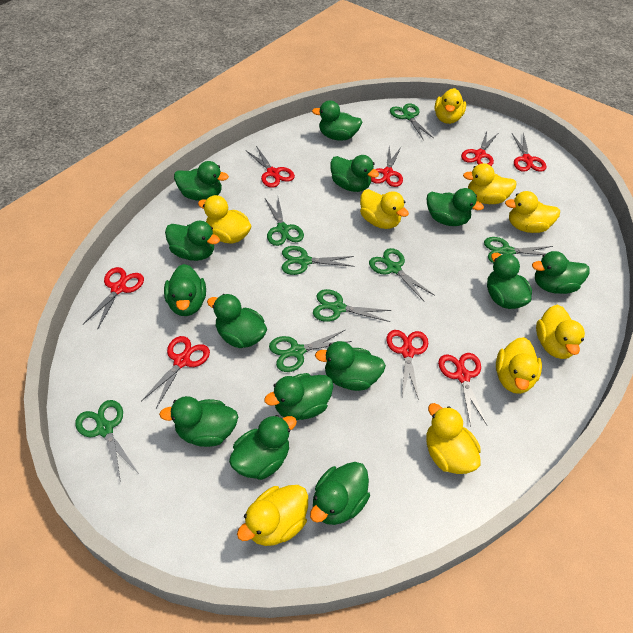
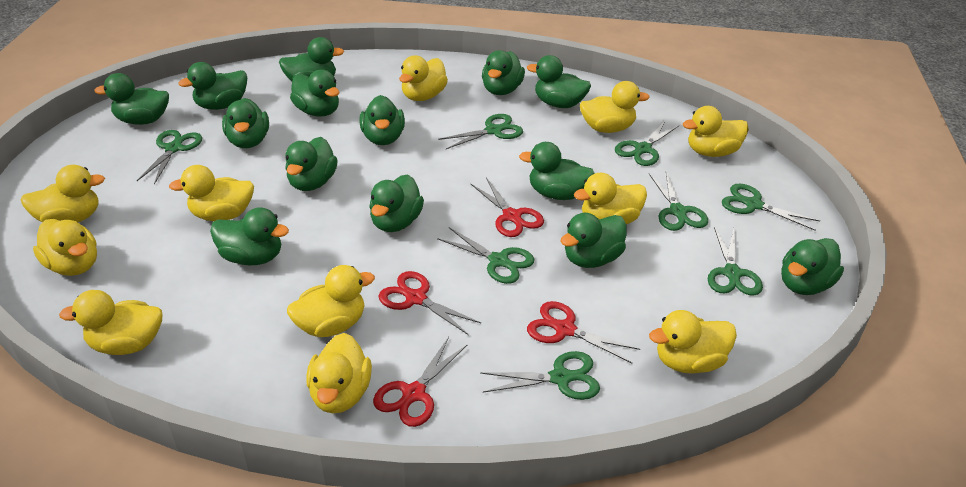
red scissors: [83,267,144,330] [141,336,210,408] [245,146,295,188] [371,147,403,187] [386,330,428,400] [438,353,487,426] [461,131,498,166] [512,132,547,172] = 8 -> [373,337,468,427] [379,271,481,335] [471,178,544,237] [527,301,640,363] = 4
yellow duck: [198,195,252,244] [237,485,308,546] [360,189,409,229] [426,403,481,474] [434,88,466,124] [463,163,517,204] [496,337,542,394] [505,191,560,233] [536,305,585,359] = 9 -> [21,165,105,222] [33,219,97,276] [59,290,162,355] [169,165,254,221] [287,265,375,337] [306,333,372,414] [399,55,448,101] [574,172,647,224] [580,81,650,133] [649,310,737,374] [683,106,749,157] = 11

